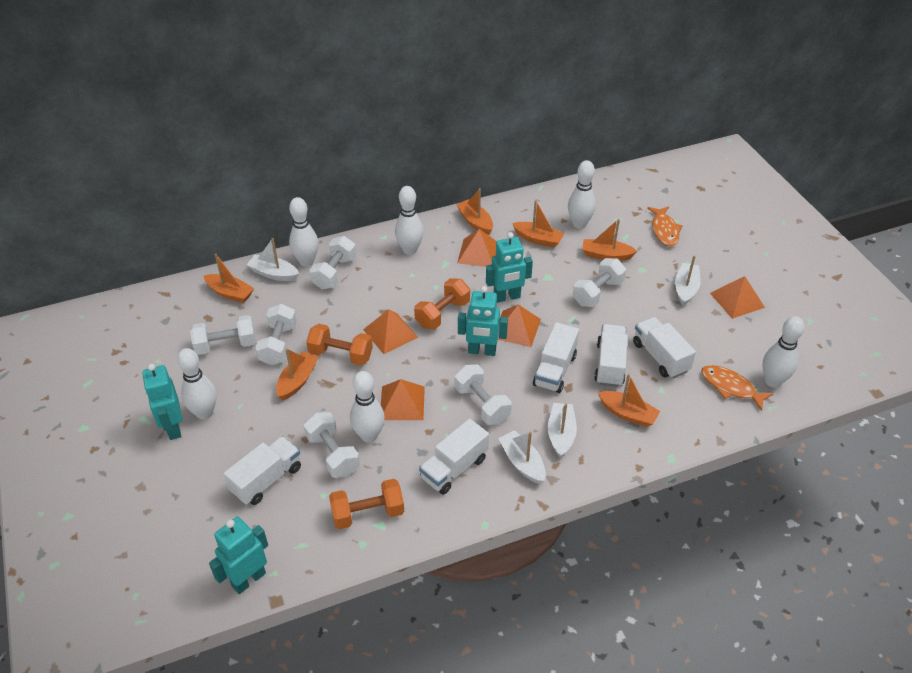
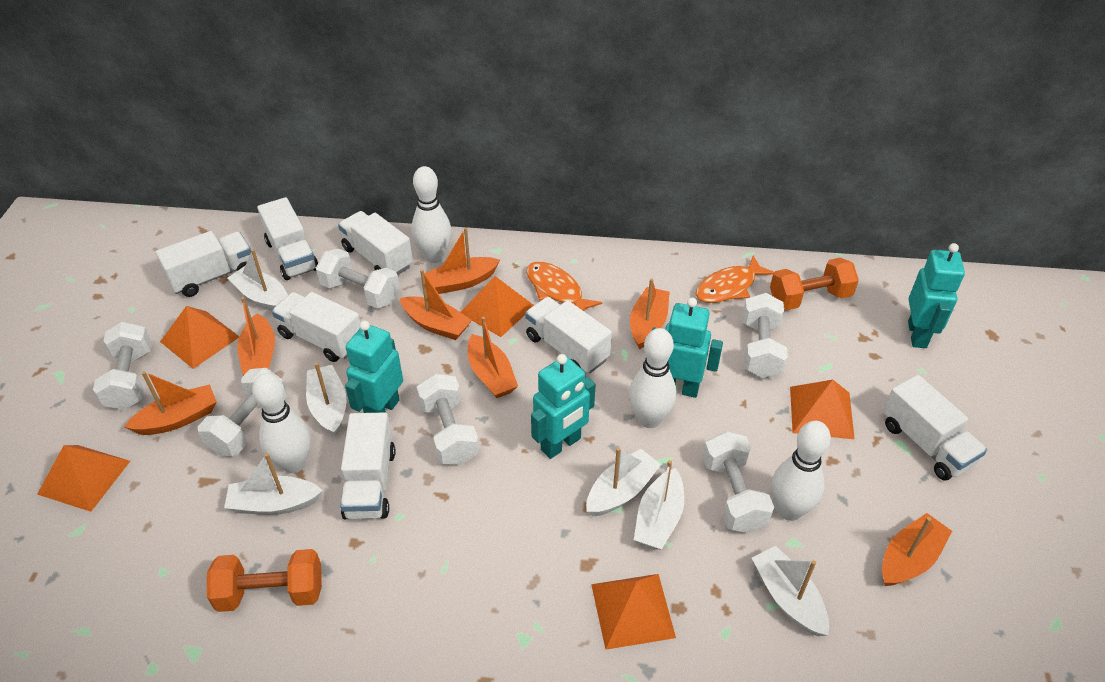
orange boat: [203,254,254,303] [276,348,318,400] [456,188,493,235] [512,200,565,248] [582,219,637,261] [598,374,660,427] = 6 -> [124,371,217,435] [237,297,275,375] [400,269,472,340] [424,227,500,294] [468,317,518,398] [630,278,670,350] [882,513,952,586] = 7
orange dumbbell: [306,324,373,365] [329,479,404,529] [414,278,470,329] = 3 -> [207,549,322,612] [770,258,859,310] = 2
white boat: [246,238,299,281] [498,430,546,484] [548,403,577,458] [675,256,701,306] = 4 -> [224,453,323,515] [228,249,288,311] [306,362,346,436] [586,447,661,517] [634,460,684,550] [752,546,829,636] = 6
white bowling pin: [177,348,217,420] [289,197,319,267] [350,371,385,443] [395,186,424,255] [568,160,596,229] [763,316,804,388] = 6 -> [252,373,311,473] [411,166,452,263] [629,328,676,428] [771,421,831,521] = 4
white truck: [223,436,301,505] [419,419,489,495] [533,322,579,393] [594,324,627,387] [633,317,696,378] = 5 -> [156,231,251,297] [257,197,318,280] [272,292,361,362] [338,211,413,275] [340,412,396,519] [525,297,612,373] [883,375,987,480] = 7

